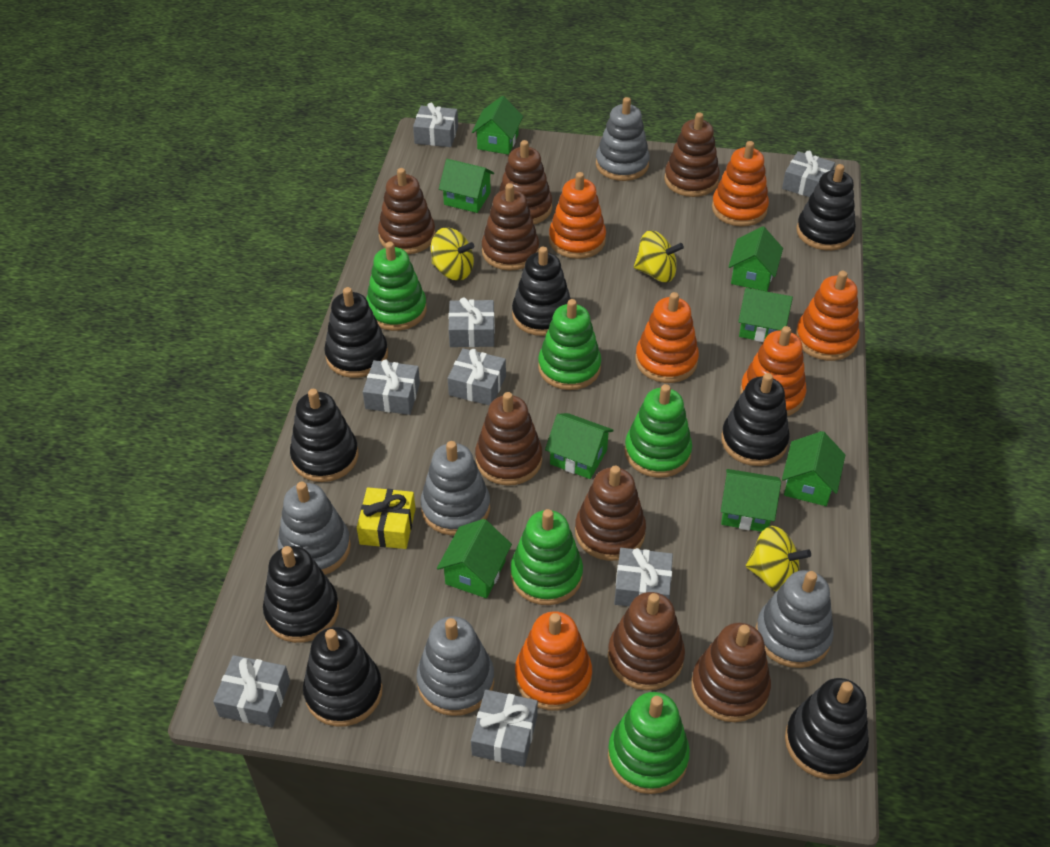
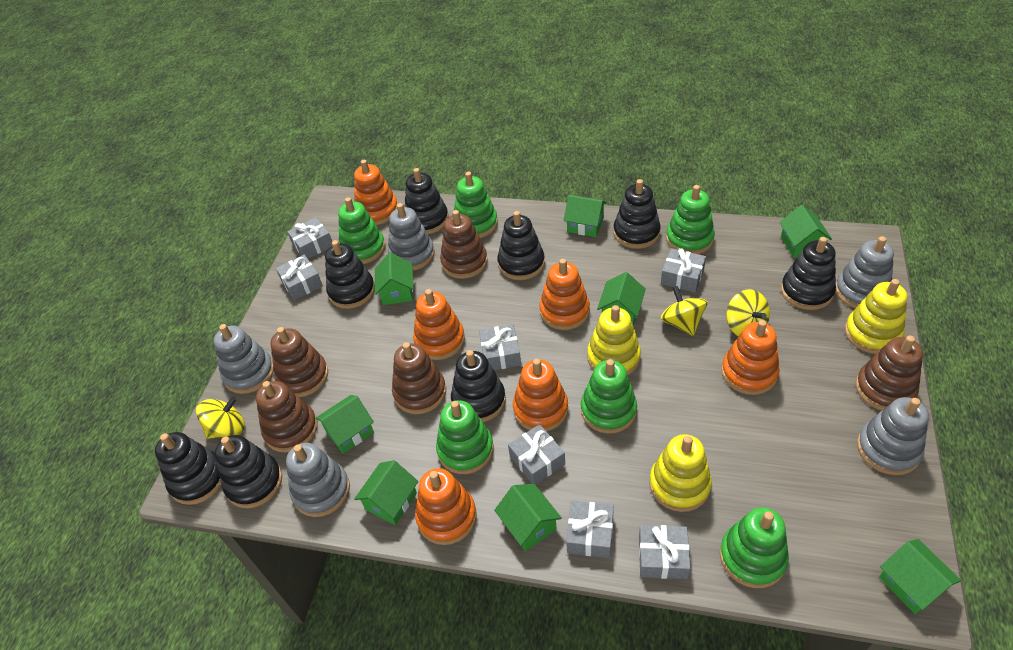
brown stacking toy: [378,168,436,254] [475,392,542,486] [482,183,539,271] [499,140,552,224] [575,466,646,561] [608,592,685,691] [664,112,720,197] [691,623,771,722] = 8 -> [256,381,318,453] [270,327,328,397] [392,342,446,414] [440,210,487,279] [856,336,923,411] = 5
green stacking toy: [366,242,427,331] [510,509,583,605] [538,299,601,390] [608,692,690,794] [624,384,692,478] = 5 -> [338,197,385,264] [436,400,494,474] [454,172,498,238] [581,359,637,434] [666,185,715,254] [720,507,789,588] = 6
grey gift: [213,655,290,727] [363,359,420,415] [413,103,458,147] [448,297,495,347] [448,348,506,405] [471,690,538,767] [614,548,673,607] [782,151,835,197] = 8 -> [276,255,323,300] [287,217,332,259] [479,324,521,370] [508,424,565,485] [566,501,614,558] [639,525,690,579] [661,248,706,293] = 7
yellow gift: [357,487,415,549] = 1 -> none = 0
yellow stacking toy: none = 0 -> [587,305,641,375] [649,434,712,512] [845,279,907,354] = 3

